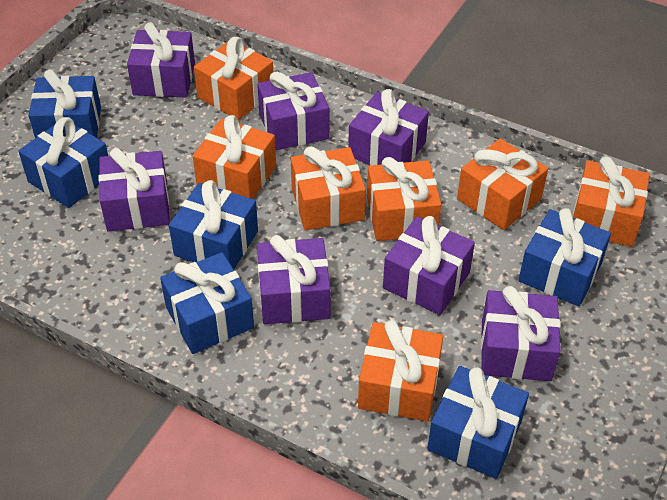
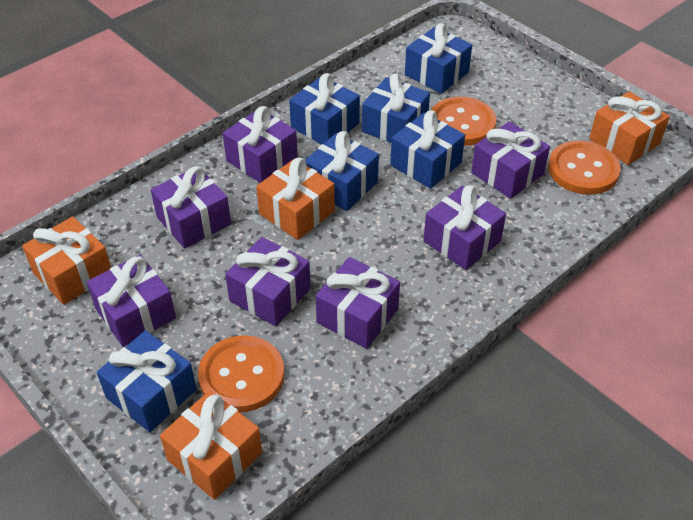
orange button: none = 0 -> [198,335,284,412] [431,96,496,146] [548,141,621,195] = 3
orange gift: [193,115,276,199] [194,37,273,120] [291,146,366,230] [358,320,443,422] [367,157,441,241] [457,138,548,230] [573,157,650,247] = 7 -> [22,216,111,305] [160,390,262,500] [256,158,335,240] [589,91,670,165] = 4

